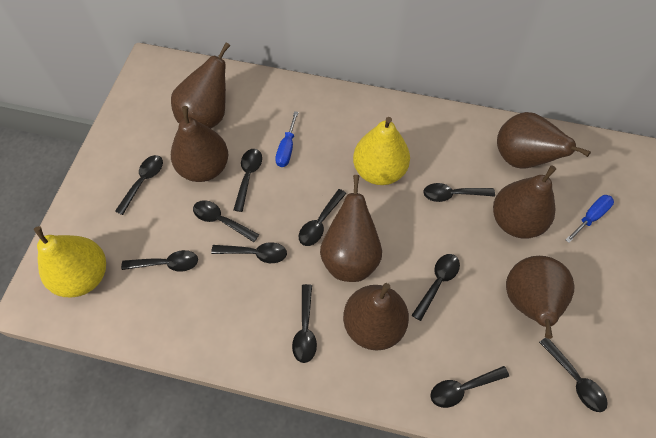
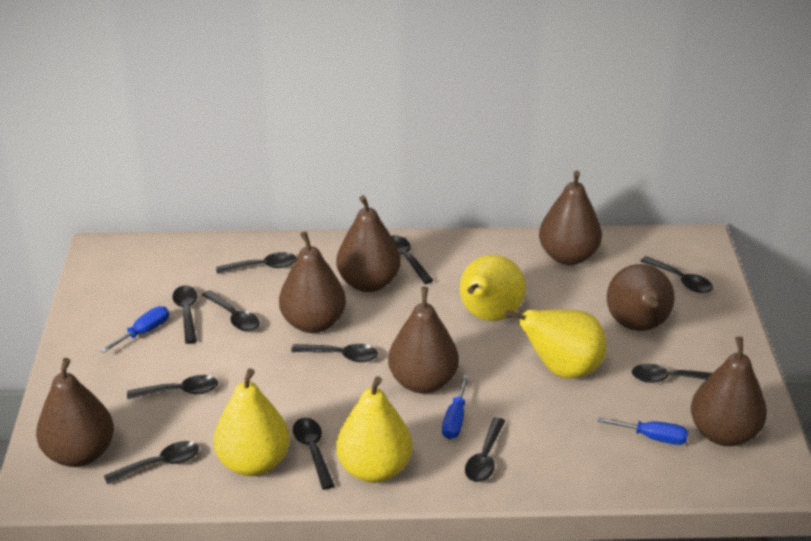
blue screwdriver: [275,111,298,167] [565,195,614,243] = 2 -> [100,306,169,353] [442,375,469,439] [597,417,688,445] = 3
yellow pear: [34,226,106,297] [353,117,410,185] = 2 -> [213,368,290,476] [336,376,413,483] [460,255,526,321] [505,309,607,379] = 4

